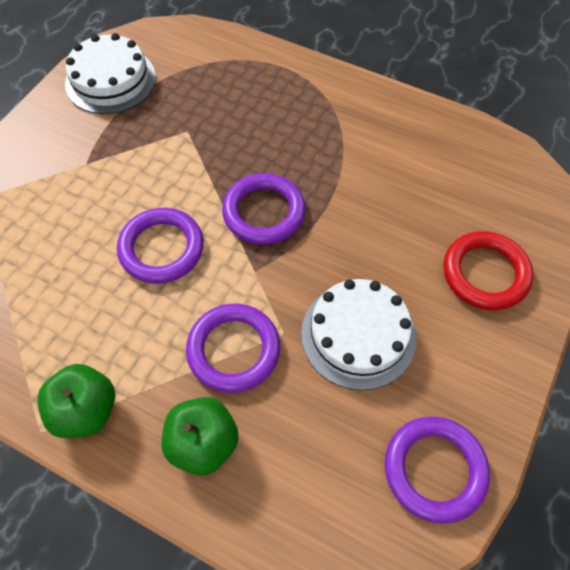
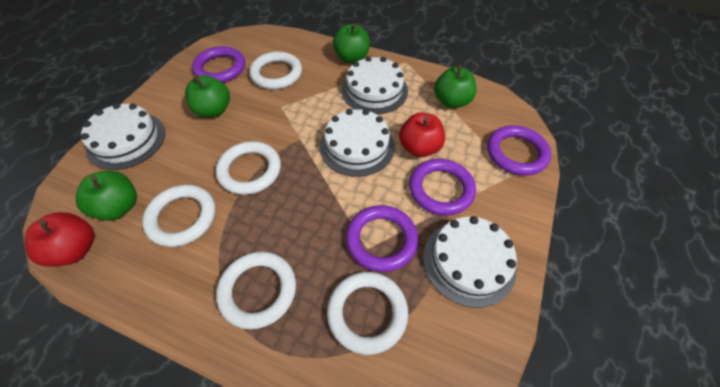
green apple: [37,364,115,438] [162,397,239,476] = 2 -> [76,171,137,221] [185,75,230,118] [333,23,370,63] [434,65,477,108] = 4
red apple: none = 0 -> [25,212,94,267] [399,112,445,157] = 2
red ring: [443,231,533,310] = 1 -> none = 0
white cake: [65,33,156,114] [301,279,416,390] = 2 -> [81,103,165,170] [320,109,395,177] [341,56,408,114] [423,216,517,308] = 4
white ring: none = 0 -> [142,185,215,247] [216,141,281,195] [216,251,296,329] [249,51,302,89] [327,272,408,355] = 5

